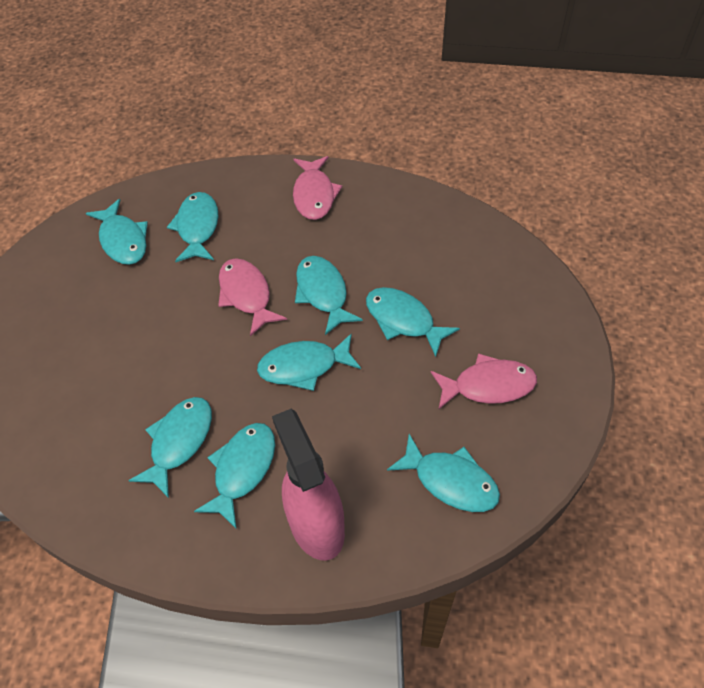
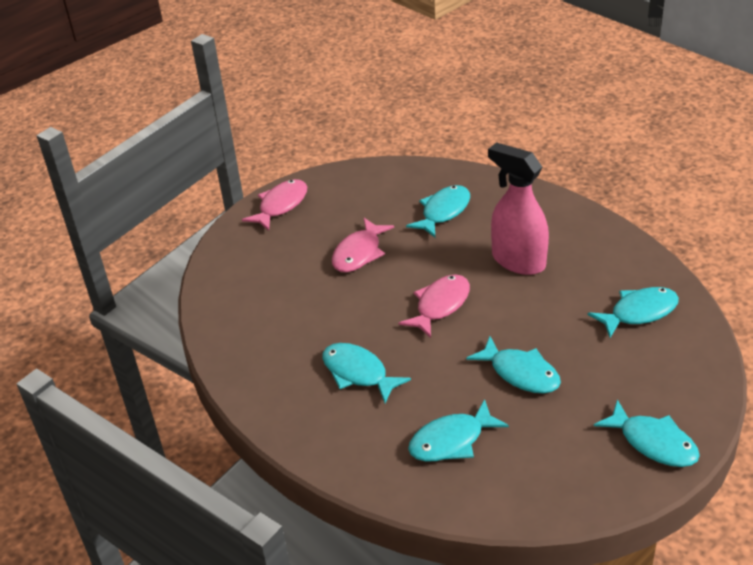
turquoise fish: [86,199,148,265] [128,397,212,498] [167,192,218,262] [194,423,275,529] [257,333,361,391] [295,256,363,335] [366,287,460,357] [387,434,500,512] = 8 -> [322,343,411,403] [406,185,470,237] [408,399,509,462] [466,336,561,394] [588,287,679,338] [594,399,700,467] = 6

